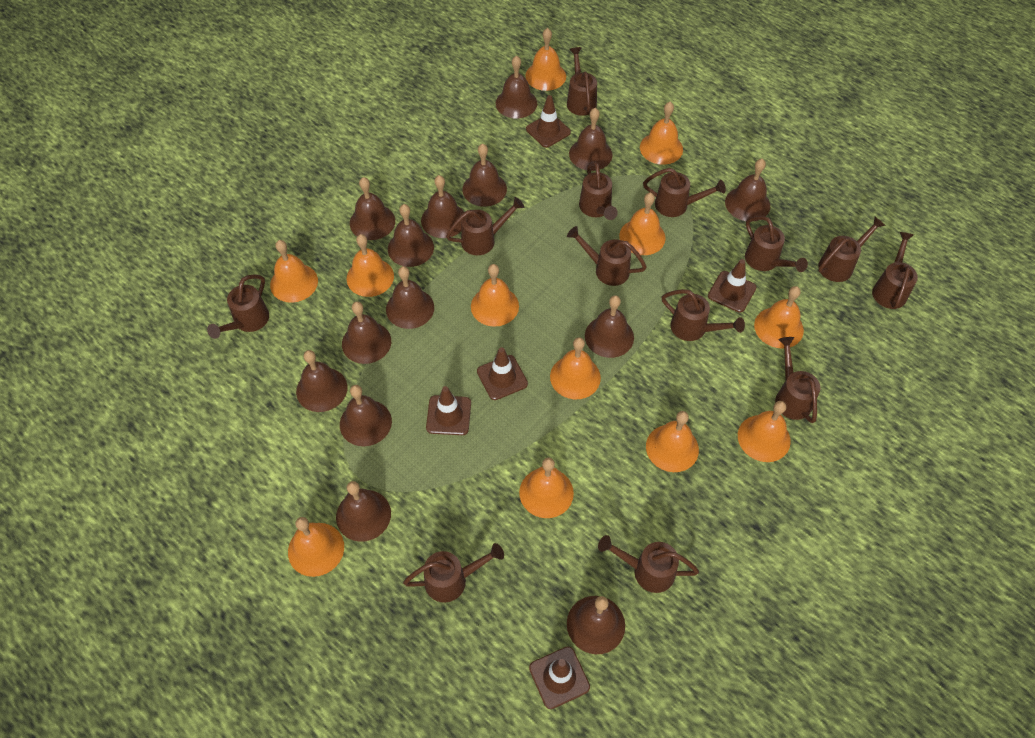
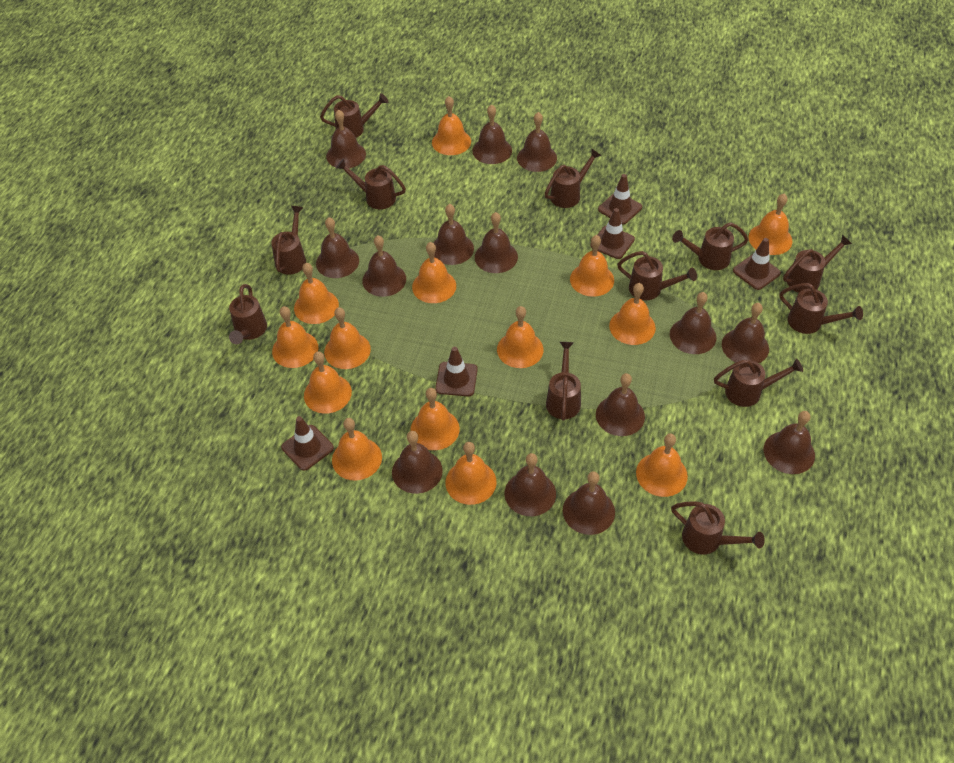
brown watering can: [207,274,269,339] [403,543,504,603] [446,197,524,255] [567,47,597,116] [567,226,646,286] [579,162,618,220] [598,535,699,593] [643,168,726,217] [662,289,745,341] [745,216,808,272] [775,337,820,423] [818,217,886,282] [872,232,918,309] = 13 -> [229,284,267,344] [271,206,306,275] [320,93,388,138] [336,159,406,209] [544,148,602,208] [546,342,581,420] [617,251,697,300] [671,501,765,554] [672,222,749,270] [714,359,803,407] [779,283,863,334] [783,235,852,293] = 12
orange bell: [270,240,318,303] [288,517,344,577] [347,234,394,297] [471,264,519,327] [519,458,574,518] [525,28,566,91] [550,337,601,399] [619,193,666,255] [640,102,683,165] [646,411,699,472] [738,401,791,462] [754,286,804,349] = 12 -> [272,306,318,368] [294,263,339,324] [304,351,352,414] [324,307,371,369] [332,418,382,480] [410,388,460,450] [412,242,456,303] [432,96,471,155] [445,442,497,505] [497,306,544,368] [570,235,614,297] [609,283,656,345] [636,434,688,497] [748,194,793,255] = 14

